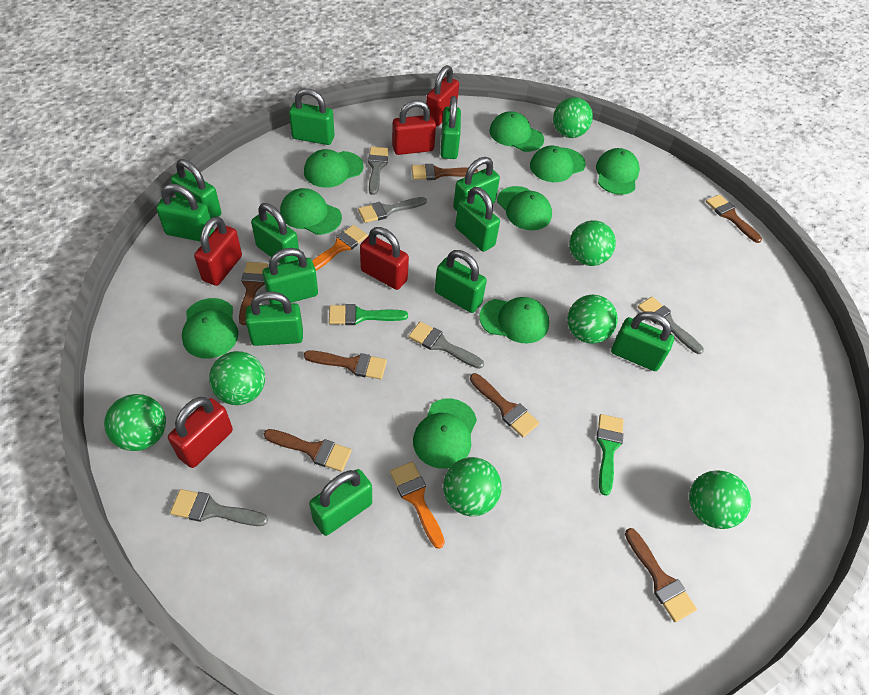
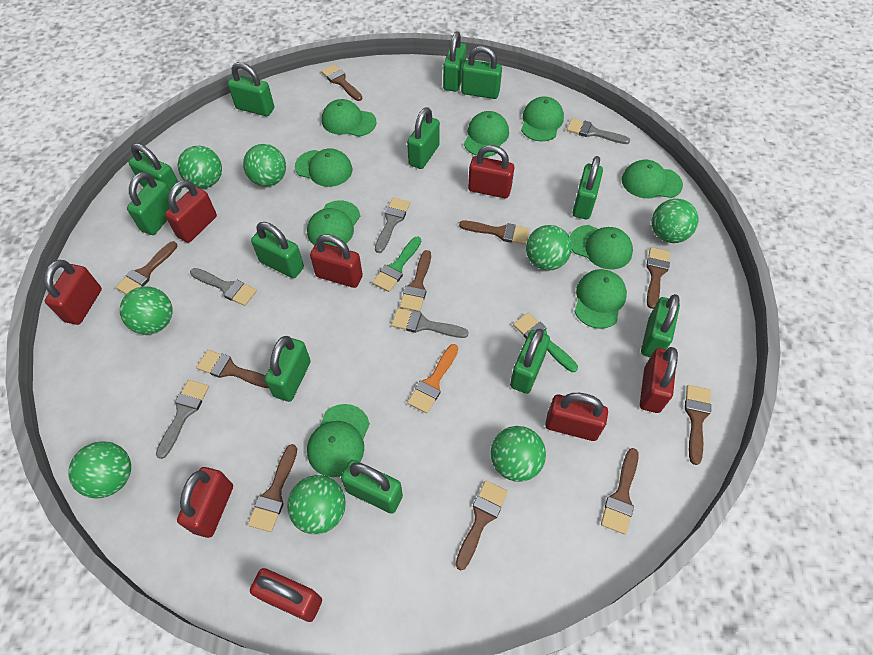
brown brush: [239,262,268,325] [264,429,352,472] [304,350,387,379] [411,164,478,180] [470,373,539,437] [625,528,697,622] [706,194,762,243] = 7 -> [116,241,177,294] [196,350,269,388] [248,444,297,532] [321,64,362,101] [400,250,431,312] [455,480,508,570] [459,221,529,245] [601,448,639,535] [646,247,670,309] [685,385,711,465] = 10
green ball: [104,394,166,451] [209,351,265,405] [443,457,502,516] [553,97,593,138] [567,295,618,344] [569,220,616,266] [689,470,751,529] = 7 -> [68,441,131,498] [120,286,173,335] [178,146,222,189] [243,144,286,187] [287,475,346,534] [491,426,546,482] [526,225,572,271] [652,199,699,243] = 8
orange brush: [312,225,368,271] [390,461,445,549] = 2 -> [407,344,458,413] = 1
red padlock: [168,397,233,468] [194,217,242,286] [360,227,409,290] [392,100,436,155] [426,65,459,126] = 5 -> [44,260,102,325] [165,180,217,243] [177,467,233,538] [250,568,322,622] [310,234,363,288] [468,145,514,198] [545,393,608,441] [640,347,678,413] = 8

